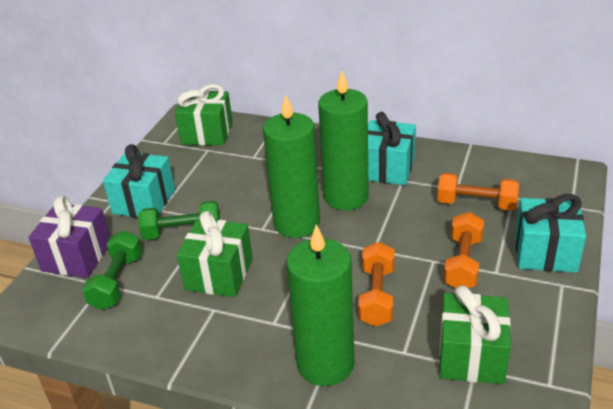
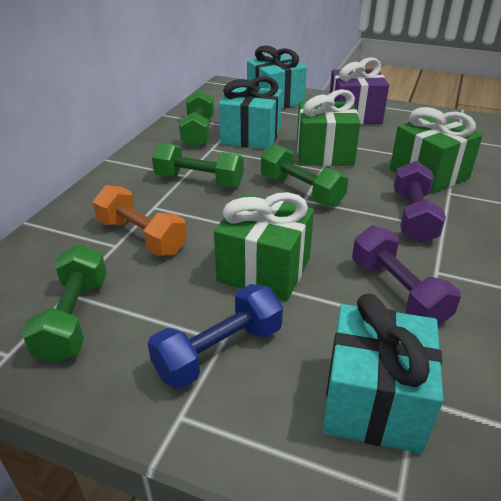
blue dumbbell: none = 0 -> [148,284,283,389] = 1
green candle: [263,94,320,238] [286,224,354,386] [318,71,369,210] = 3 -> none = 0
green dumbbell: [82,231,143,310] [138,201,220,240] = 2 -> [21,244,107,363] [152,142,244,188] [179,90,214,147] [261,144,348,207] = 4
orange dumbbell: [358,242,395,327] [437,173,519,211] [444,212,484,288] = 3 -> [93,185,187,256] = 1
purple dumbbell: none = 0 -> [352,225,461,327] [394,161,446,243] = 2

